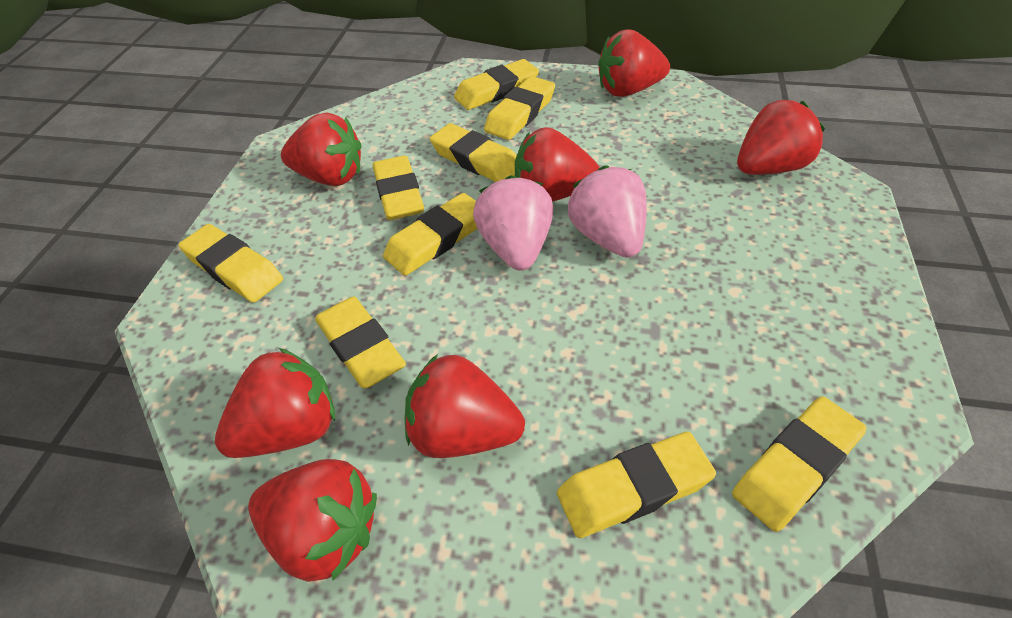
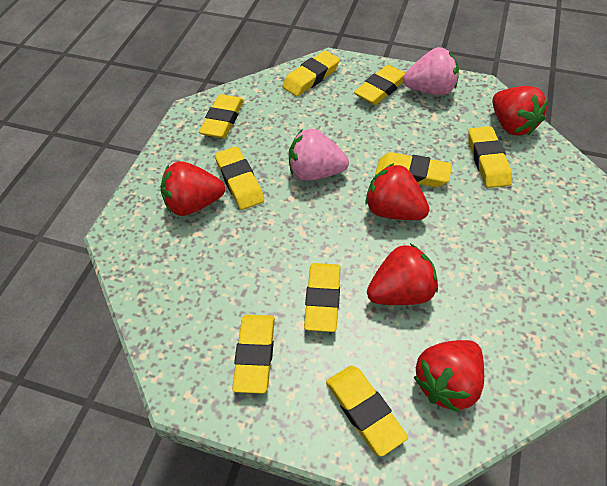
red strawberry: [215,348,335,458] [248,459,377,582] [281,112,362,186] [405,354,525,458] [515,127,600,202] [598,29,670,97] [737,100,825,175] = 7 -> [161,162,225,216] [365,163,430,220] [367,243,438,305] [414,340,484,413] [492,86,548,136] = 5

